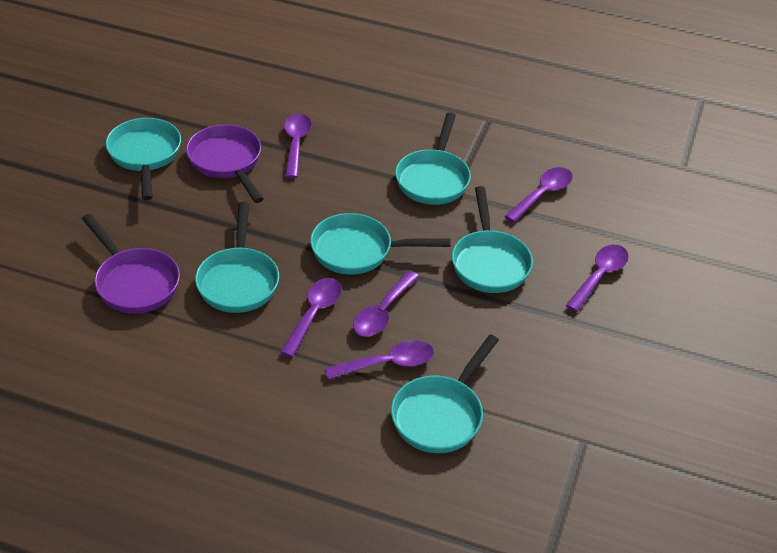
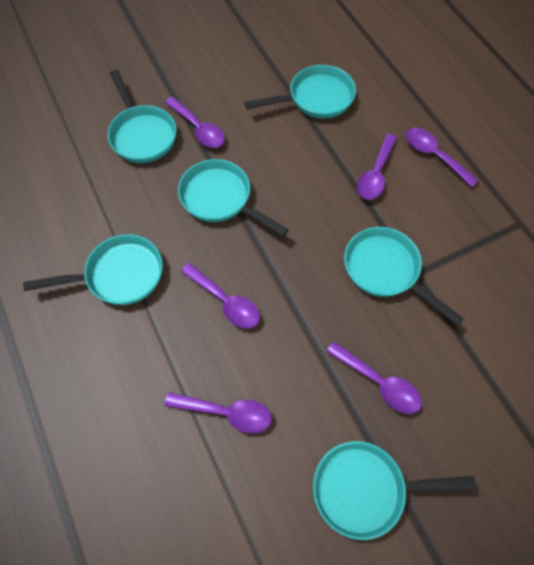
purple pan: [82,214,180,314] [186,125,264,203] = 2 -> none = 0

